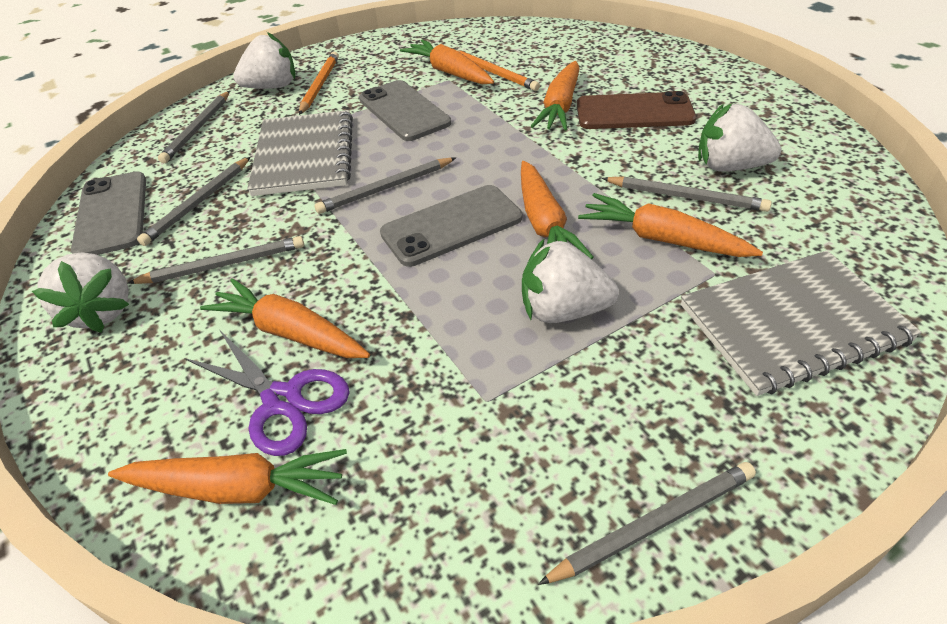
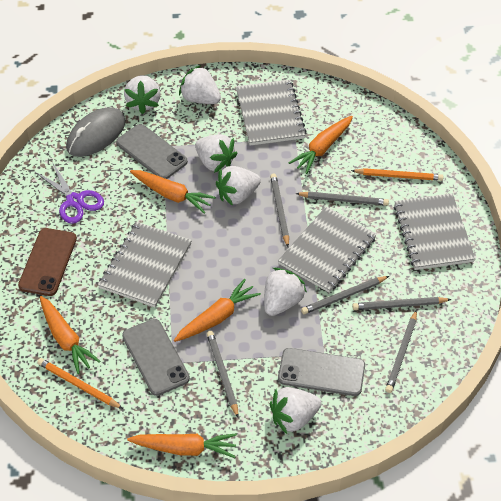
grey mouse: none = 0 -> [66,107,126,157] = 1
grey notebook: [247,110,353,196] [681,251,922,396] = 2 -> [98,222,192,307] [236,79,307,146] [278,207,377,293] [394,194,476,270] = 4
orange carrot: [108,449,347,505] [200,278,370,358] [400,39,494,84] [521,161,594,259] [531,61,580,131] [578,193,763,257] = 6 -> [40,296,100,374] [127,433,237,458] [130,170,216,214] [174,279,261,342] [289,116,353,174] = 5
white strawberry: [32,253,129,333] [233,32,295,89] [522,238,619,323] [698,104,781,171] = 4 -> [124,75,160,114] [179,65,221,104] [195,134,238,173] [216,166,261,206] [264,268,307,316] [270,387,321,434] = 6

